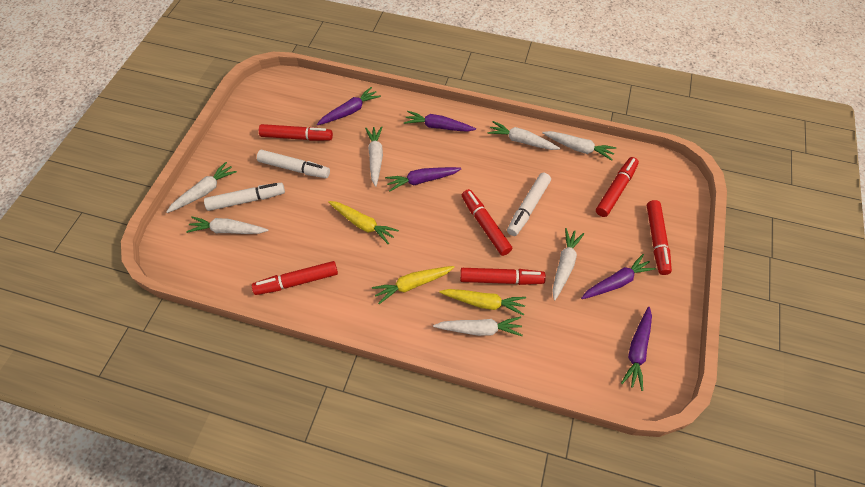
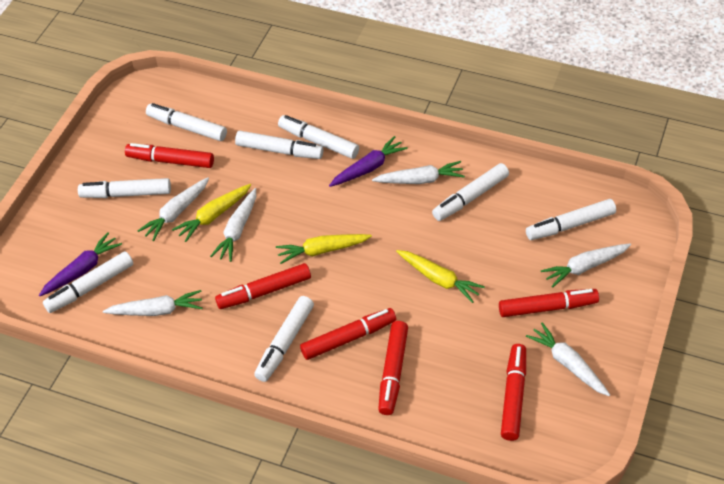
purple carrot: [317,87,381,125] [385,167,461,192] [404,111,476,132] [581,254,656,299] [621,307,652,391] = 5 -> [39,232,122,296] [329,136,408,187] = 2
white carrot: [166,162,237,213] [186,216,268,234] [365,126,383,187] [433,317,523,336] [487,121,560,150] [542,131,616,161] [552,228,584,300] = 7 -> [103,290,203,316] [137,177,209,241] [210,188,256,262] [372,161,465,184] [526,322,610,396] [541,244,631,288] = 6
white marker: [204,183,285,211] [257,150,330,178] [507,173,551,236] = 3 -> [43,251,133,313] [78,178,171,198] [146,103,227,141] [235,131,323,159] [254,296,314,382] [278,115,359,159] [432,163,509,221] [526,199,616,240] = 8

